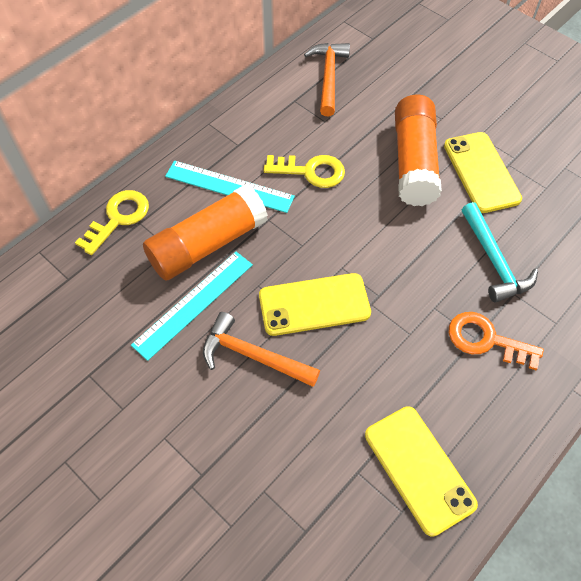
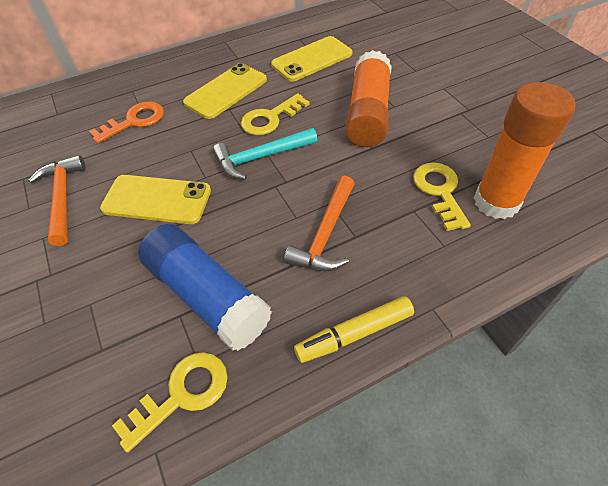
blue glue stick: none = 0 -> [138,224,272,351] = 1
turquoise ruler: [131,252,253,361] [165,161,295,213] = 2 -> none = 0
yellow key: [75,190,149,255] [264,155,345,188] = 2 -> [112,352,228,452] [241,93,310,136] [413,162,471,231] = 3
yellow marker: none = 0 -> [294,296,414,363] = 1

